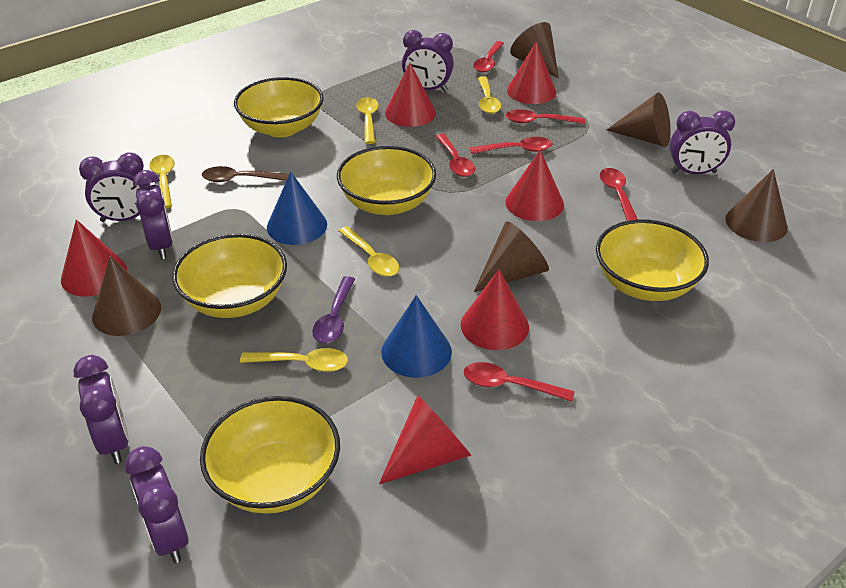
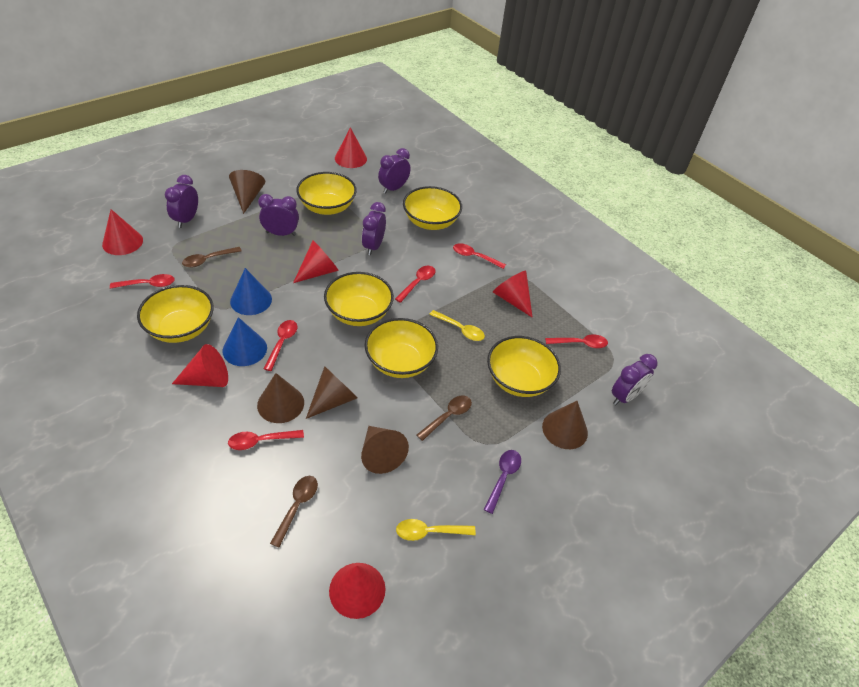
brown spoon: [202,166,289,182] = 1 -> [182,247,242,268] [270,476,318,547] [417,395,472,441] = 3
purple clock: [73,355,129,464] [79,152,150,222] [125,446,189,563] [133,170,173,259] [402,30,454,92] [669,110,735,174] = 6 -> [165,175,198,228] [258,194,299,236] [362,202,386,255] [378,148,411,194] [612,354,658,405] = 5
yellow bowl: [172,234,287,318] [200,396,340,514] [234,77,324,137] [337,146,436,215] [596,219,709,301] = 5 -> [137,285,214,343] [296,172,357,215] [324,272,394,326] [365,318,438,378] [403,186,462,230] [487,336,561,397] = 6
yellow spoon: [149,155,175,209] [240,348,348,372] [339,226,399,277] [356,97,379,144] [478,76,501,114] = 5 -> [396,519,476,541] [429,310,485,341] = 2

